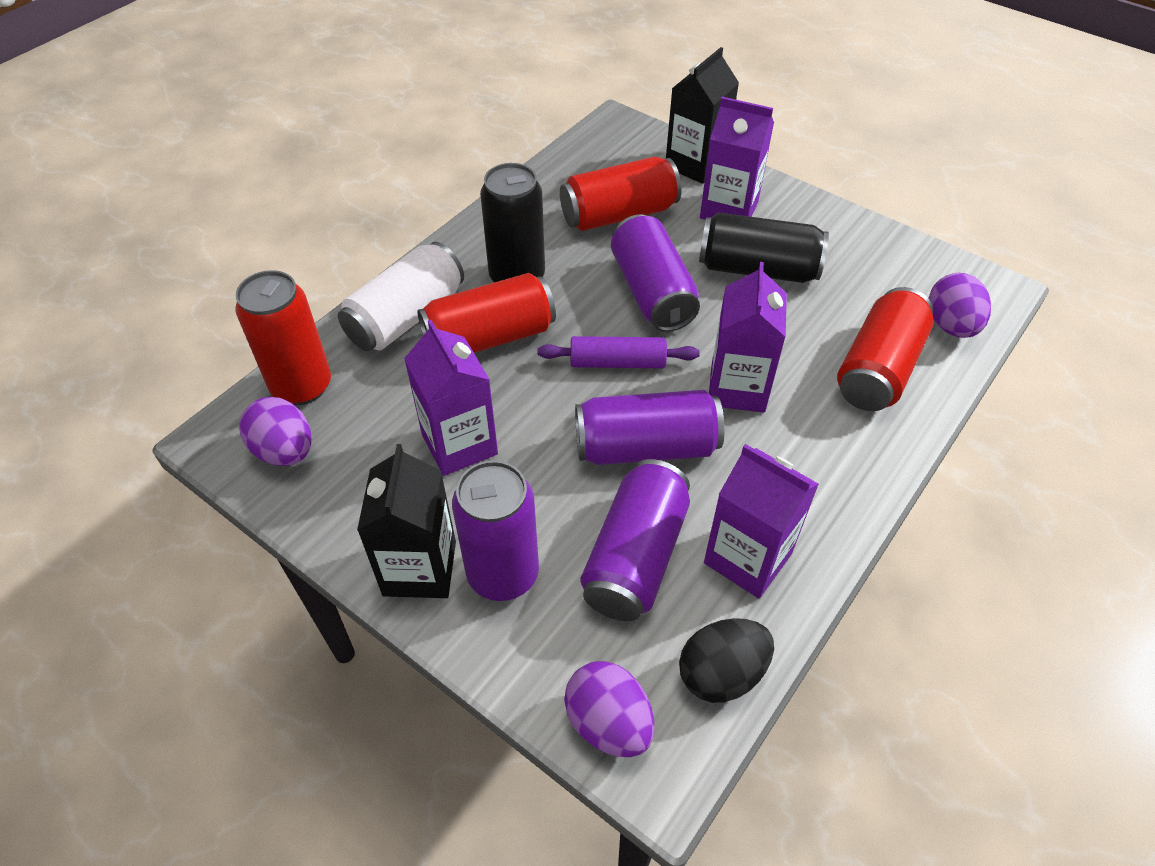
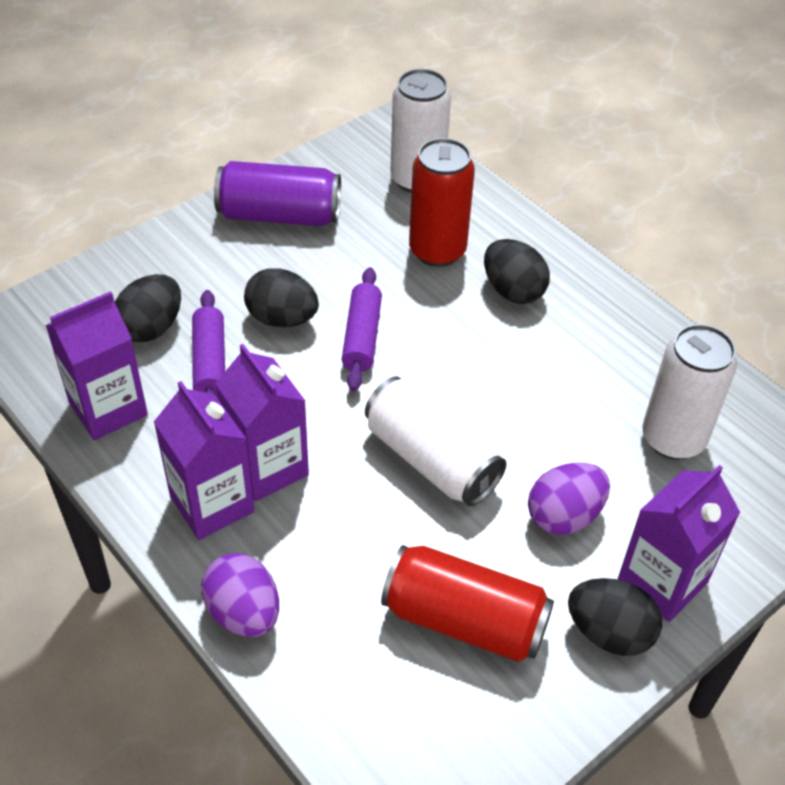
black can: [480,163,545,282] [699,212,829,283] = 2 -> none = 0
black carton: [357,444,456,598] [666,47,739,184] = 2 -> none = 0
black egg: [679,618,774,703] = 1 -> [115,274,181,342] [244,268,319,327] [484,239,550,304] [568,578,662,656] = 4
purple can: [452,460,539,601] [575,390,725,465] [580,459,690,621] [611,214,700,332] = 4 -> [214,161,341,226] = 1
purple egg: [239,397,311,466] [564,661,654,757] [928,273,991,338] = 3 -> [201,553,279,637] [528,462,610,535] = 2
purple rolling pin: [537,336,700,368] = 1 -> [192,290,225,397] [342,267,382,391] = 2
red can: [235,270,331,405] [417,273,556,353] [560,157,681,231] [837,287,934,411] = 4 -> [381,545,554,662] [409,138,475,267] = 2
white can: [338,242,464,351] = 1 -> [365,377,507,506] [391,69,451,193] [642,324,737,460] = 3

